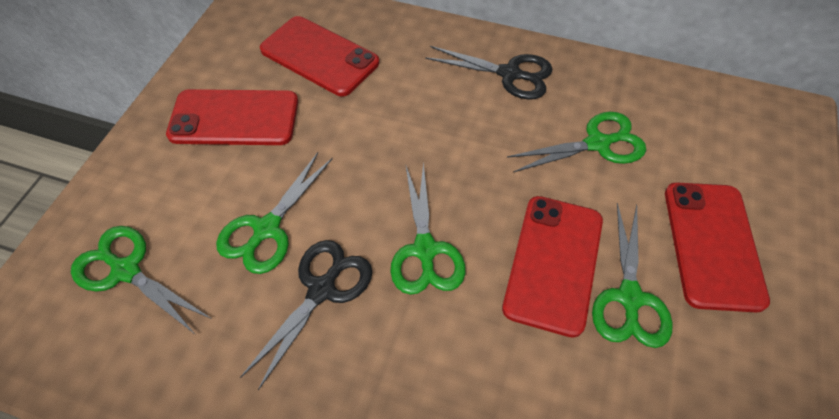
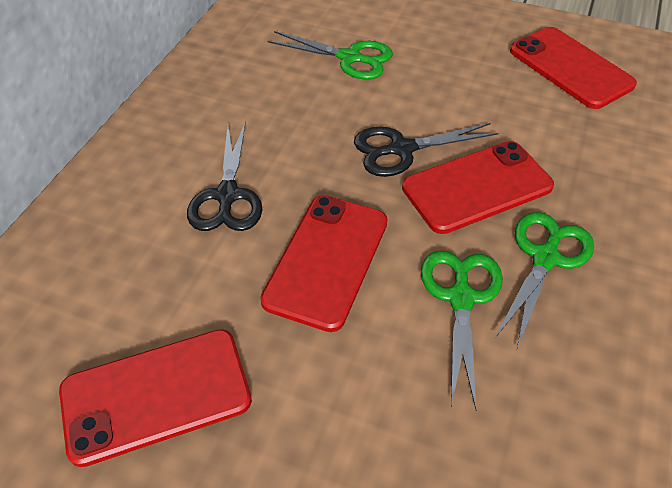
green scissors: [71,226,210,334] [216,152,333,274] [390,162,466,295] [507,112,646,172] [592,203,673,348] = 5 -> [268,31,393,80] [421,251,503,409] [495,212,594,348] = 3

